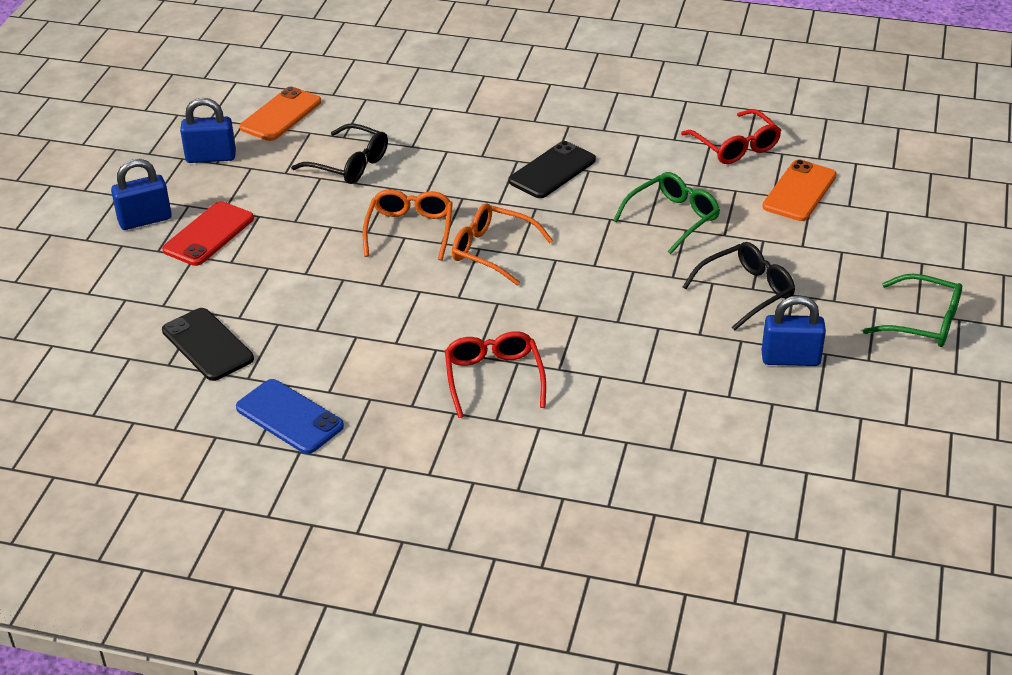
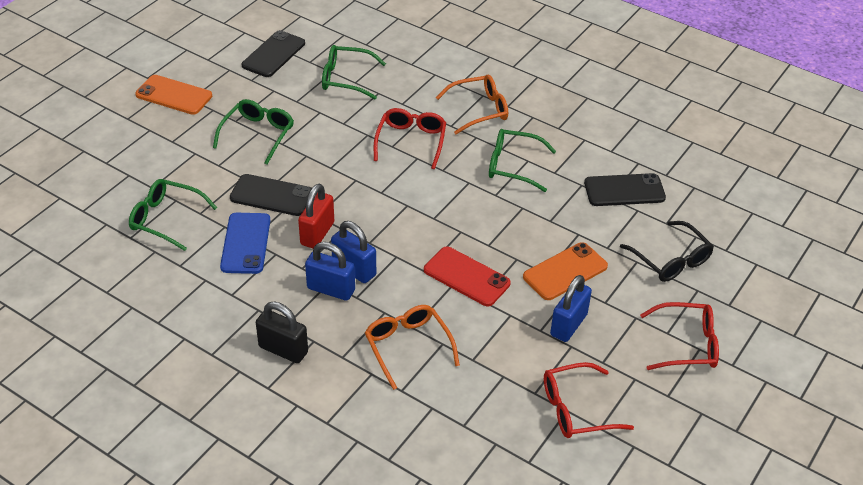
black glasses: [291,123,388,184] [683,242,795,331] = 2 -> [620,221,714,282] = 1
black padlock: none = 0 -> [256,302,308,363] = 1
black phone: [162,308,254,381] [509,141,596,198] = 2 -> [230,174,312,216] [242,30,305,77] [584,173,666,206] = 3
green glasses: [613,172,720,255] [863,274,962,347] = 2 -> [129,179,217,251] [213,99,294,164] [322,45,386,99] [489,129,556,192] = 4
red glasses: [445,331,546,418] [681,109,781,164] = 2 -> [374,108,446,169] [544,362,634,438] [640,302,719,370] = 3
red padlock: none = 0 -> [298,184,334,249] = 1

